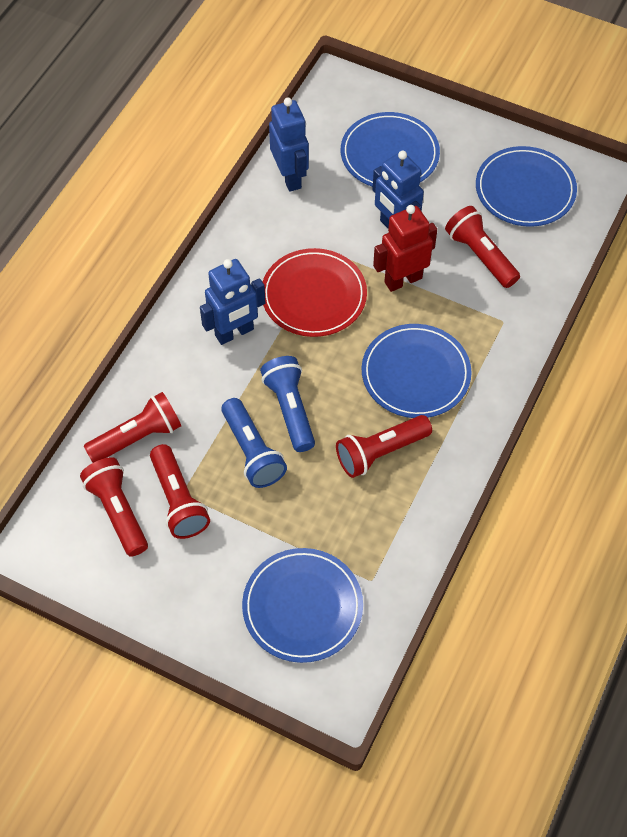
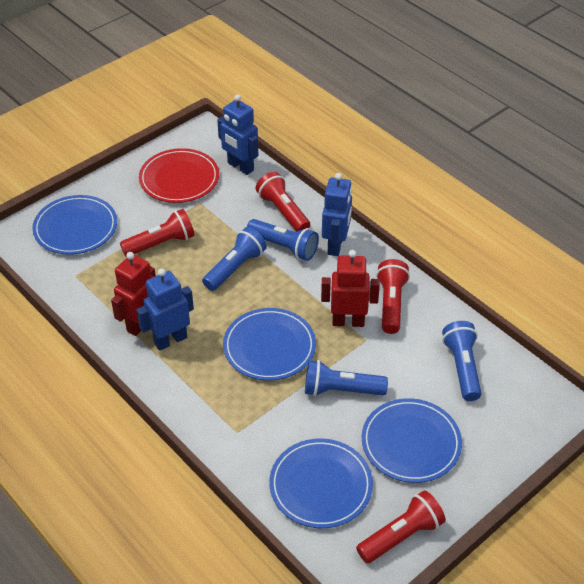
blue flashlight: [221,398,287,488] [260,356,315,452] = 2 -> [202,227,267,291] [247,219,319,261] [305,360,388,396] [442,321,481,401] = 4
red flashlight: [80,457,148,557] [84,392,181,463] [150,444,210,539] [336,415,432,478] [445,206,520,288] = 5 -> [120,209,194,256] [256,172,310,232] [356,490,446,563] [376,259,410,334] = 4
red robot: [373,205,437,292] = 1 -> [111,252,156,336] [321,250,380,327] = 2

